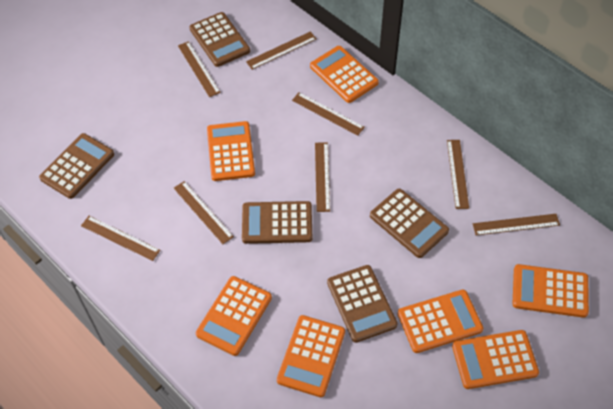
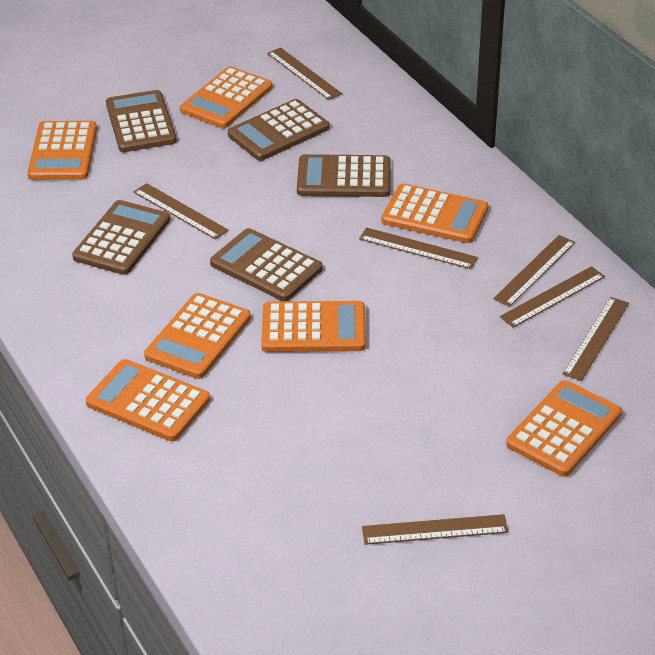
brown ruler: [81,216,160,261] [174,181,234,244] [178,41,221,97] [246,32,316,70] [292,92,365,136] [315,142,330,212] [447,140,469,209] [473,214,560,235] = 8 -> [134,183,229,240] [267,47,342,100] [359,227,478,269] [362,514,508,545] [493,235,575,307] [500,266,605,328] [562,297,629,381] = 7

